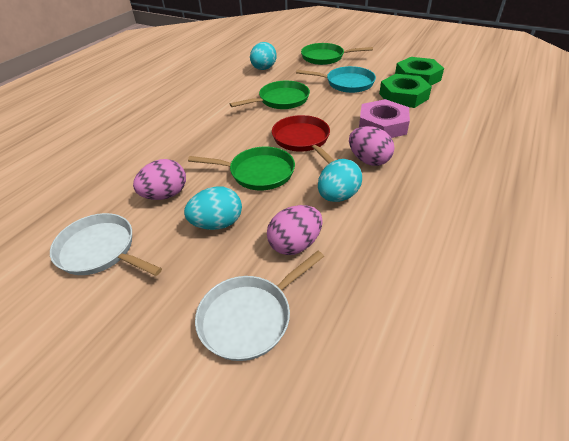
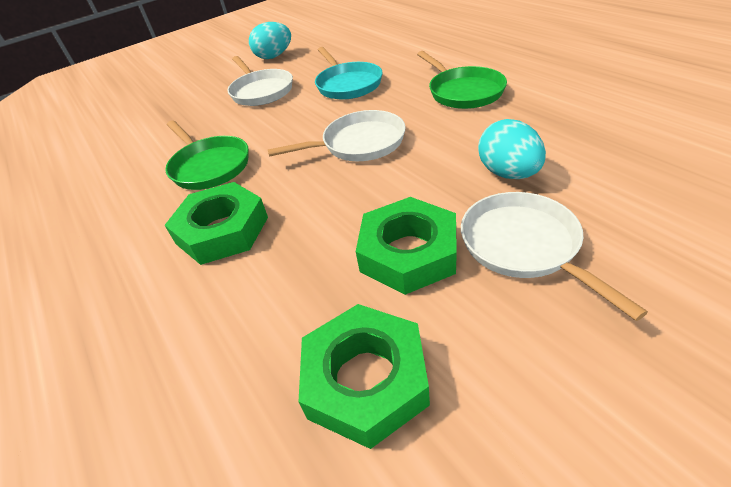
green nut: [379,74,432,108] [395,57,444,86] = 2 -> [165,182,268,265] [298,304,430,449] [356,197,457,295] = 3
green pan: [188,147,295,190] [230,81,310,109] [301,43,373,65] = 3 -> [165,120,249,190] [417,51,507,109] = 2
pink egg: [133,159,186,200] [267,205,323,255] [349,126,395,166] = 3 -> none = 0
pink nut: [359,99,410,138] = 1 -> none = 0
red pan: [272,115,335,164] = 1 -> none = 0
turquoise egg: [184,186,242,230] [250,42,277,70] [318,159,362,202] = 3 -> [249,22,291,59] [478,119,546,179] = 2
white pan: [50,213,162,276] [195,251,324,361] = 2 -> [227,56,293,106] [268,110,406,161] [461,192,648,321] = 3

